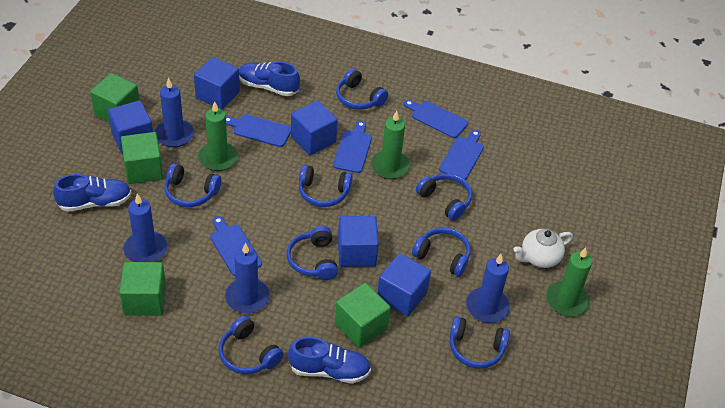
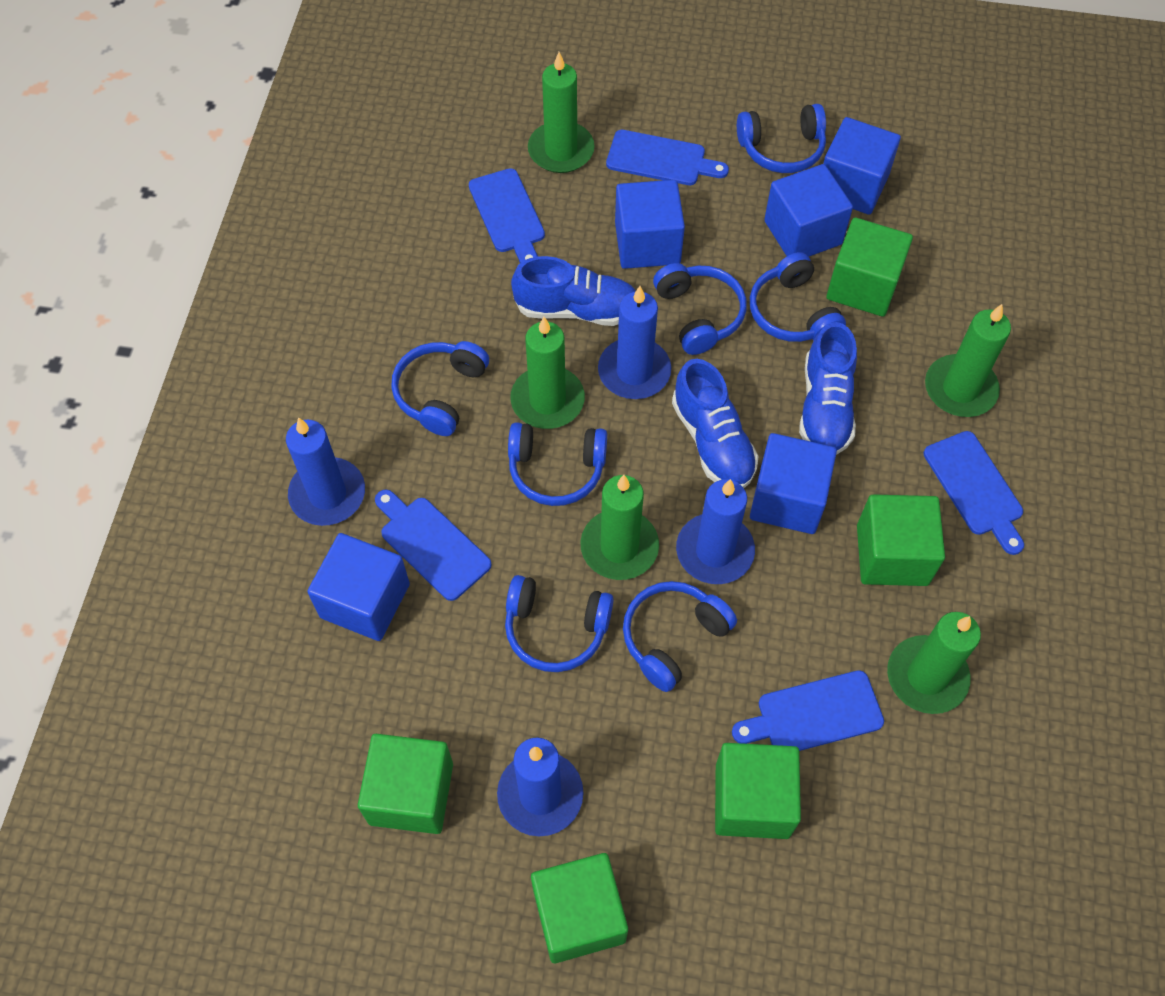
blue headphones: [164,163,221,207] [219,315,284,374] [287,226,338,280] [299,165,353,207] [336,68,388,110] [412,227,471,277] [416,173,472,221] [450,316,510,369] = 8 -> [391,341,489,436] [505,575,613,672] [508,422,607,506] [623,581,737,692] [653,263,747,355] [737,104,826,173] [750,252,846,342] = 7
green candle: [198,101,238,171] [371,111,410,179] [546,247,592,316] = 3 -> [510,317,585,429] [528,52,595,173] [580,475,659,580] [887,612,981,714] [925,304,1011,417] = 5
green cube: [90,73,139,122] [119,262,166,315] [121,132,163,184] [335,283,391,348] = 4 -> [358,734,453,834] [531,853,628,963] [715,743,801,839] [826,218,913,317] [857,494,945,586] = 5
white teapot: [514,229,573,268] = 1 -> none = 0

